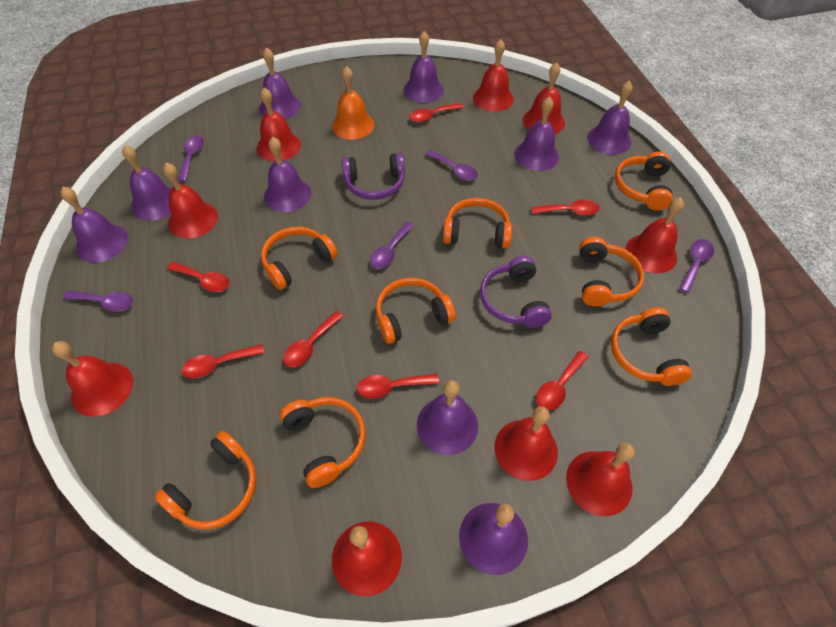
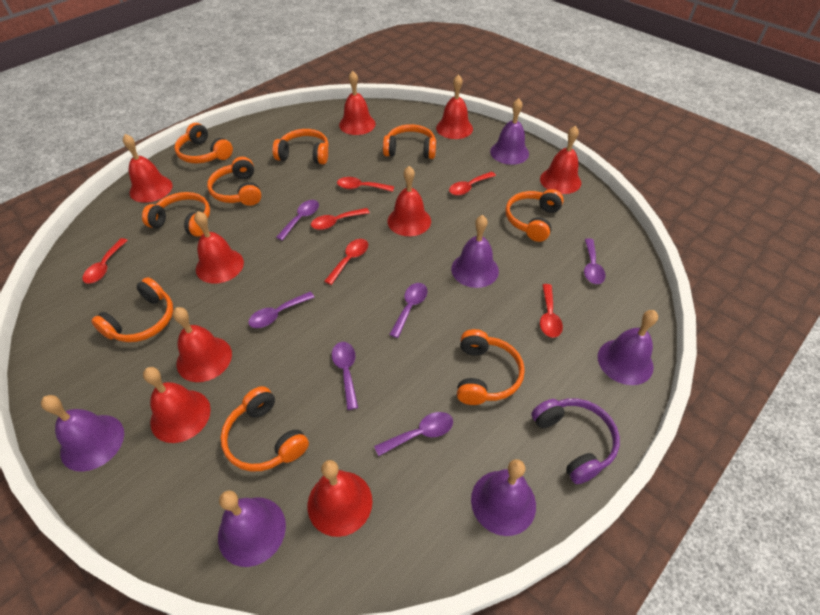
orange bell: [332,66,374,139] = 1 -> none = 0
orange headphones: [154,431,256,529] [261,227,338,290] [280,397,365,488] [376,278,456,344] [443,198,512,249] [579,237,644,307] [611,307,692,386] [615,151,673,211] = 8 -> [91,277,173,342] [142,192,210,237] [174,123,233,163] [207,157,261,206] [220,386,309,472] [273,129,329,164] [383,124,436,159] [457,329,525,405] [505,189,564,242] = 9
purple bell: [61,187,128,263] [122,145,172,220] [259,47,301,119] [264,137,311,212] [404,31,444,103] [417,380,478,455] [459,503,528,575] [514,97,559,171] [587,81,633,155] = 9 -> [41,395,124,472] [218,491,286,567] [451,215,499,288] [471,459,536,536] [490,98,529,165] [598,310,658,385] = 6
purple headphones: [342,153,405,200] [480,256,552,328] = 2 -> [531,398,620,484] = 1
purple spoon: [63,291,133,312] [178,136,204,182] [370,222,414,269] [425,150,478,181] [679,239,714,293] = 5 -> [248,292,315,328] [276,200,319,241] [332,342,358,410] [374,412,453,456] [389,283,427,338] [584,238,605,284] = 6
red spoon: [167,262,229,292] [182,344,264,378] [283,311,344,367] [357,374,439,399] [409,103,463,122] [532,200,600,215] [536,351,588,411] = 7 -> [82,238,128,283] [311,208,370,230] [324,239,368,285] [337,177,394,192] [449,172,496,196] [540,284,563,338] = 6

